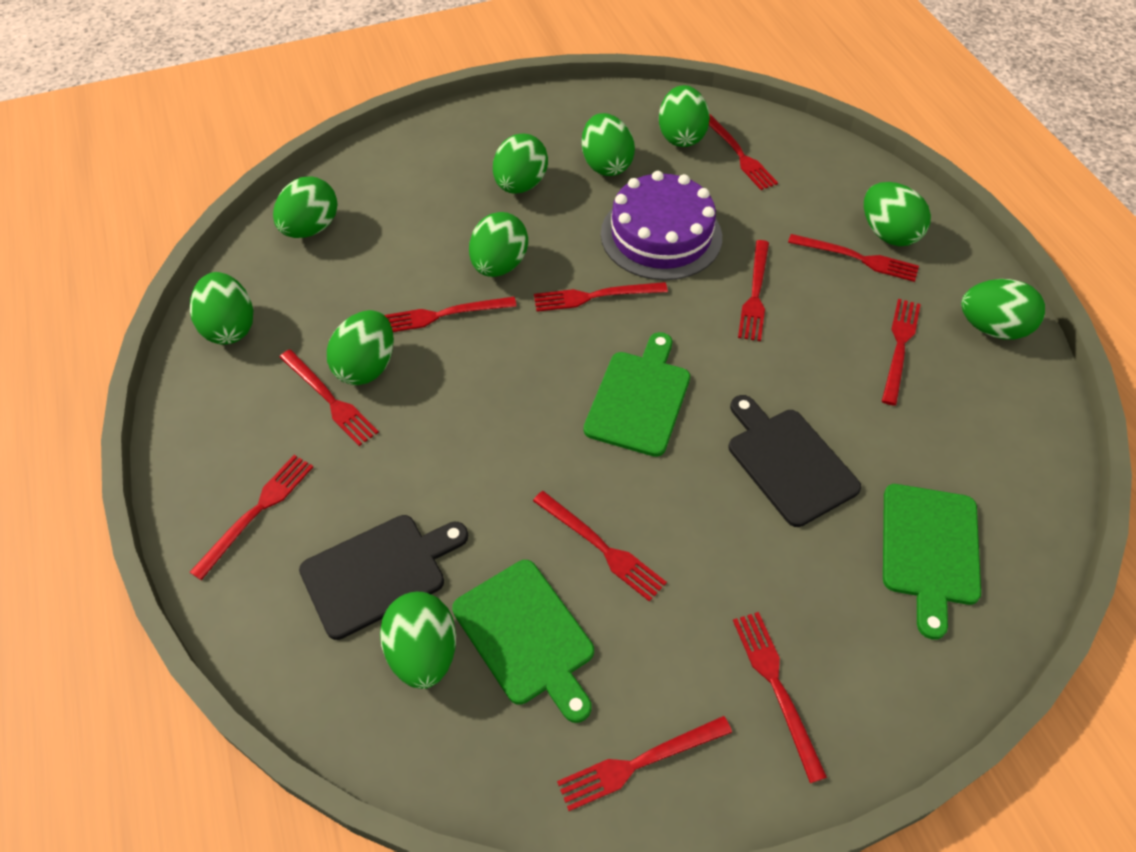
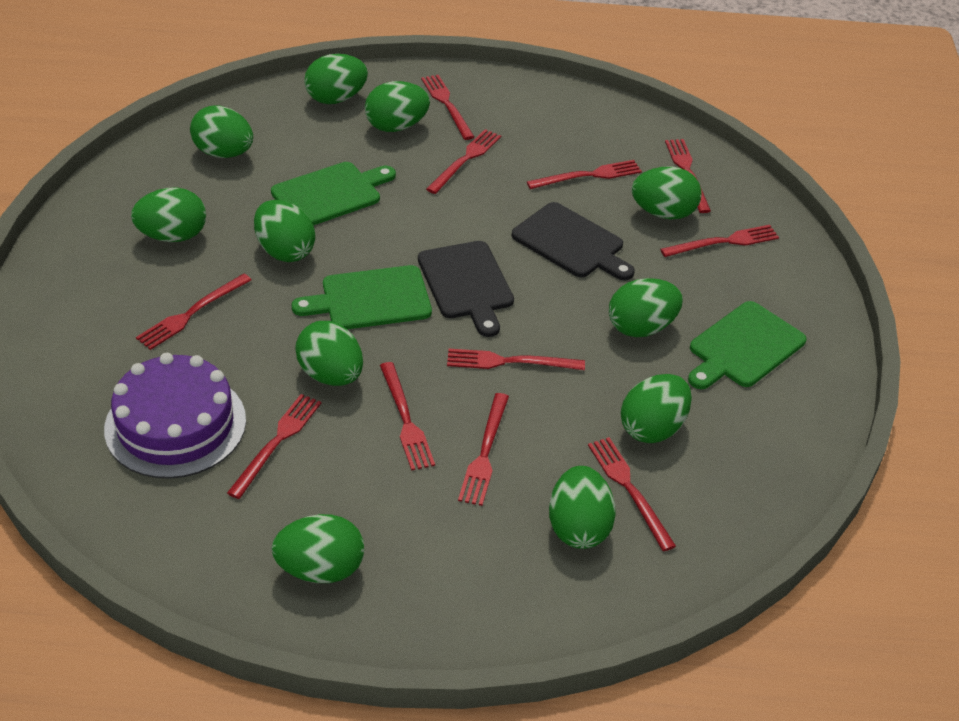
green egg: [190,272,253,345] [273,176,337,238] [327,310,394,385] [380,592,456,689] [469,212,528,277] [493,134,548,194] [581,113,635,176] [659,85,710,147] [864,182,931,246] [961,279,1045,340] = 10 -> [131,188,206,242] [190,106,253,158] [254,200,315,262] [272,514,364,583] [295,321,363,386] [304,54,368,104] [365,81,430,132] [549,466,616,549] [609,278,683,337] [621,374,692,443] [632,166,702,219] = 11

